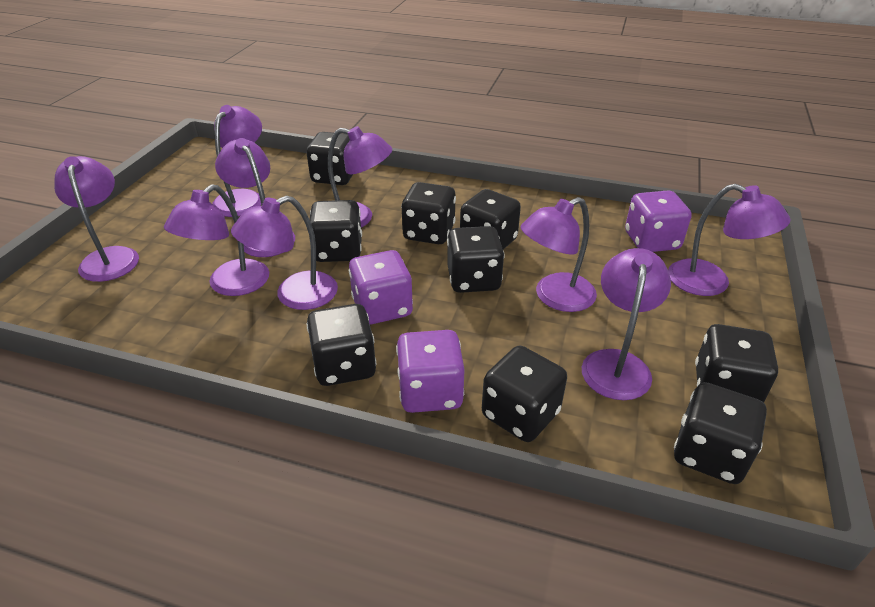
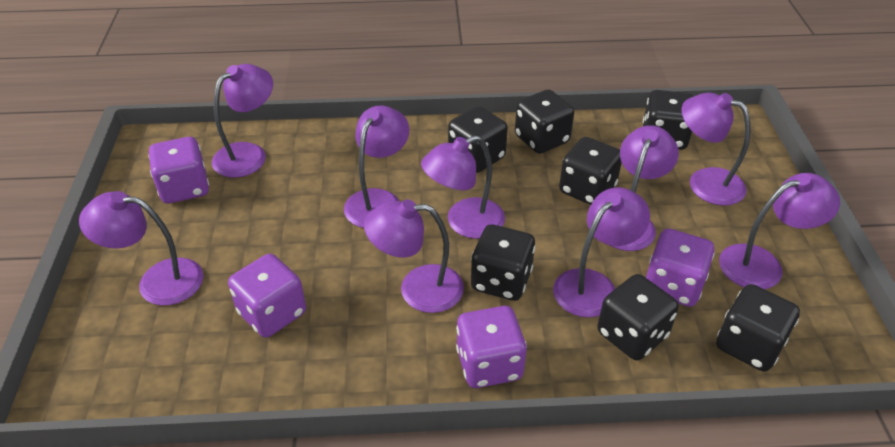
black dice: [306,132,353,185] [307,304,376,386] [309,200,362,262] [401,182,456,244] [447,226,505,293] [460,189,521,250] [482,346,567,442] [674,382,767,484] [695,324,778,403] = 9 -> [448,106,508,173] [471,224,535,301] [515,90,574,154] [559,137,622,205] [597,274,679,360] [643,90,693,150] [716,284,800,371] = 7
purple dice: [349,250,413,325] [396,330,465,413] [625,190,691,252] = 3 -> [148,137,209,203] [228,254,306,338] [456,306,527,388] [646,229,715,307] = 4

